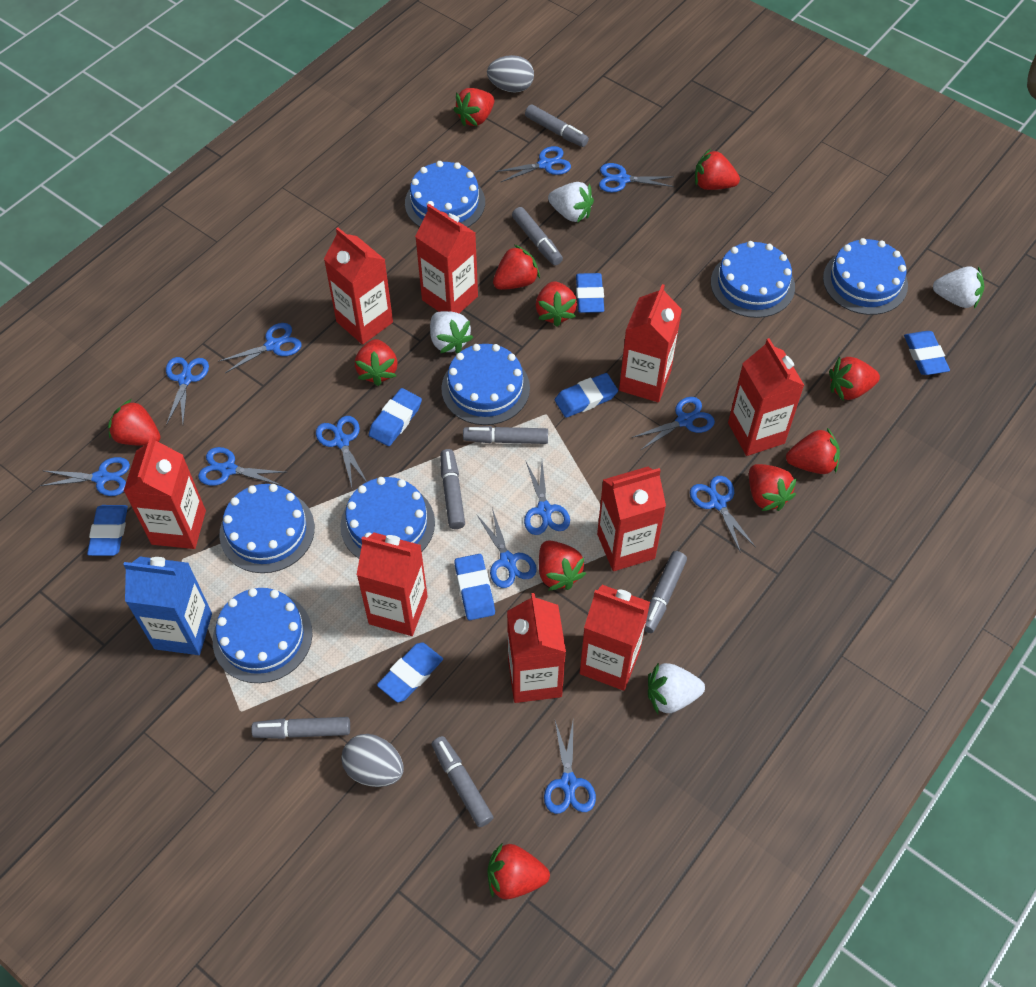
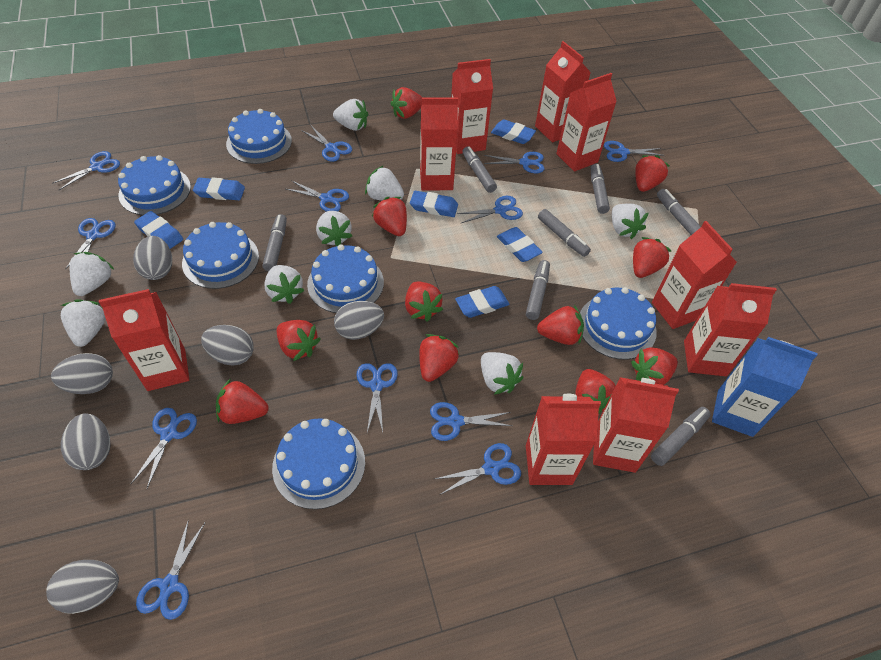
blue cake: [213,588,312,683] [219,484,315,573] [340,477,435,558] [405,161,485,227] [441,344,530,425] [711,241,795,318] [823,238,908,315] = 7 -> [118,155,191,215] [182,222,259,289] [226,109,292,164] [272,418,365,509] [307,244,384,313] [580,287,657,360] = 6
blue eraser: [87,505,128,556] [369,388,422,446] [377,642,443,702] [454,554,495,620] [555,373,618,418] [576,273,604,313] [904,331,950,375] = 7 -> [134,211,183,249] [193,177,245,200] [410,191,458,217] [455,286,509,318] [491,119,536,144] [497,227,543,262] = 6
grey egg: [341,734,403,787] [487,55,534,92] = 2 -> [46,560,119,614] [51,353,113,394] [61,413,111,470] [133,236,172,280] [201,325,254,365] [334,301,384,340] = 6
white strawberry: [430,311,473,353] [548,182,594,223] [648,662,705,714] [933,266,984,308] = 4 -> [61,299,106,347] [70,252,114,296] [264,265,305,304] [316,211,352,246] [333,99,368,131] [365,166,404,200] [481,352,524,395] [612,203,648,239] = 8

